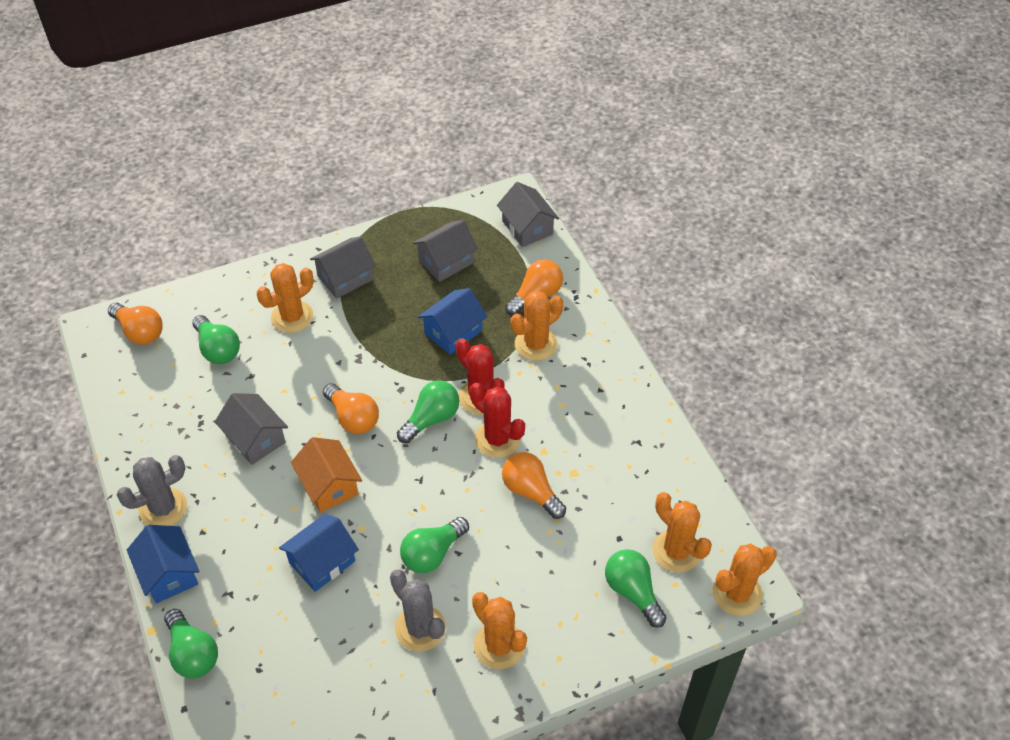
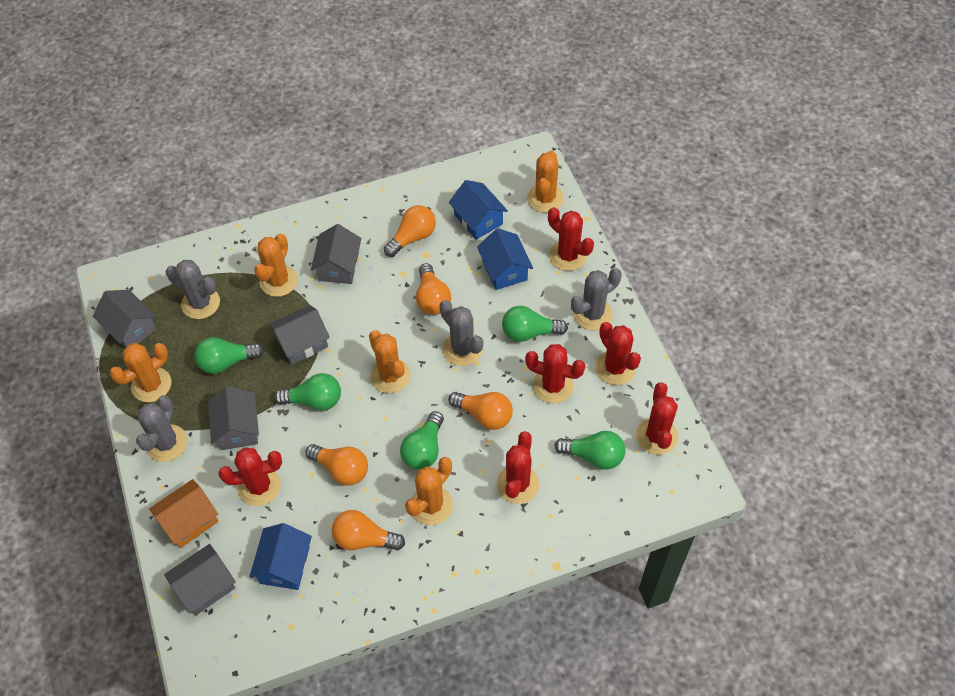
grey cactus: [117,455,187,526] [390,569,446,652] = 2 -> [136,395,187,462] [166,260,220,319] [439,300,483,366] [571,268,622,330] = 4
grey house: [215,393,288,465] [310,236,376,299] [413,220,478,282] [497,182,559,247] = 4 -> [93,290,157,348] [164,544,236,615] [208,386,259,450] [269,305,330,365] [311,224,361,284] = 5
orange light bulb: [108,303,163,345] [323,383,379,434] [502,452,566,519] [505,259,563,316] = 4 -> [306,444,368,485] [332,510,405,551] [384,205,436,257] [416,263,451,315] [448,392,513,430] = 5
red cactus: [456,338,505,415] [469,383,525,458] = 2 -> [219,447,282,506] [496,431,539,504] [525,344,585,404] [548,207,594,271] [595,322,641,385] [636,382,678,455] = 6

